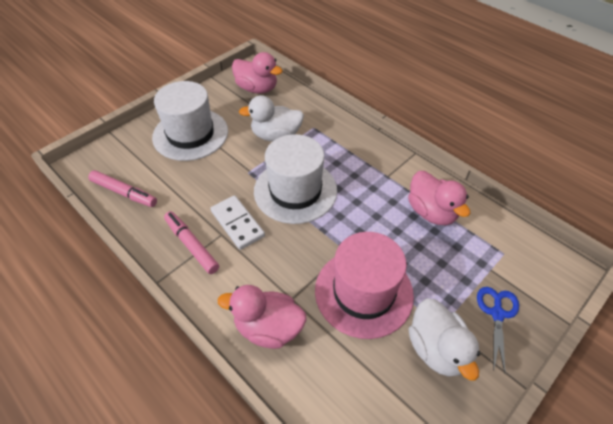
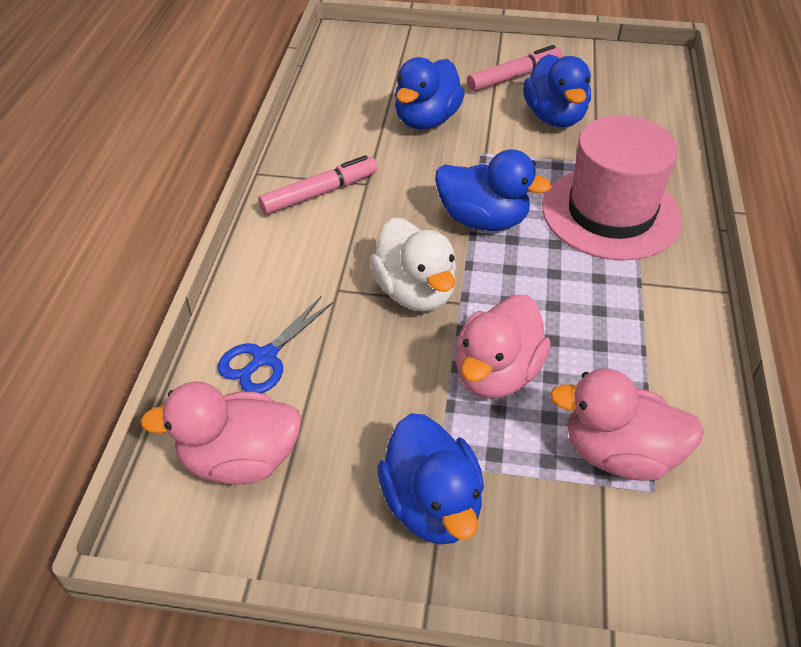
blue duck: none = 0 -> [377,413,484,545] [395,57,465,129] [435,149,552,231] [523,54,591,127] = 4
white domino: [210,195,265,250] = 1 -> none = 0
white duck: [239,95,304,142] [409,298,480,380] = 2 -> [370,218,456,312] = 1
white hat: [152,81,228,161] [254,134,337,224] = 2 -> none = 0

